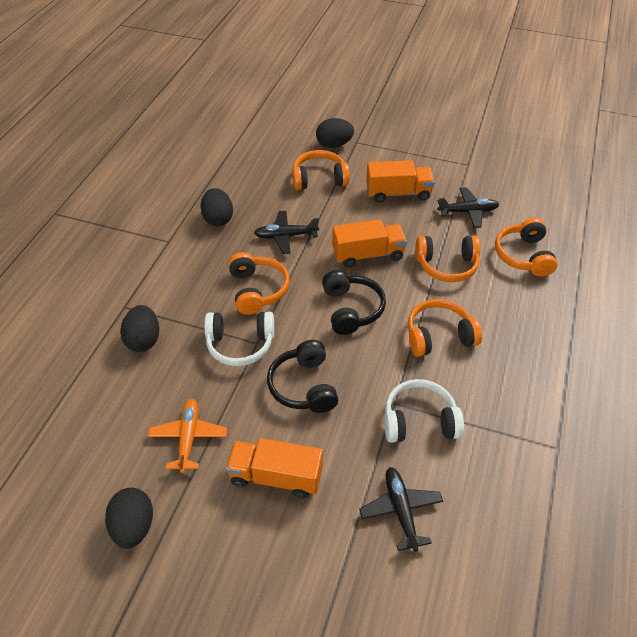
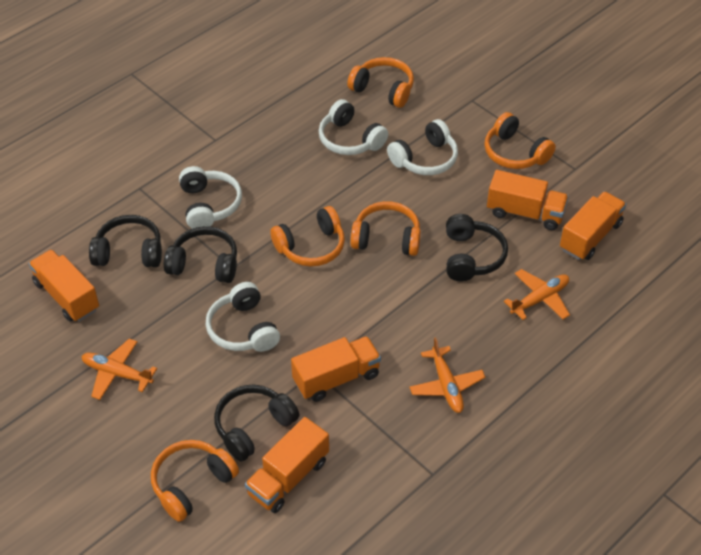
black egg: [105,488,153,549] [120,305,159,352] [200,188,233,226] [316,118,354,148] = 4 -> none = 0
black headphones: [267,340,338,413] [322,270,386,335] = 2 -> [89,215,162,267] [164,226,237,283] [214,384,299,461] [446,214,508,282] = 4
black plane: [254,211,319,254] [359,467,443,552] [437,187,499,228] = 3 -> none = 0
orange plane: [148,399,227,473] = 1 -> [82,338,157,400] [409,337,485,413] [504,269,570,320] = 3
orange truck: [226,438,323,498] [332,219,407,268] [366,160,434,202] = 3 -> [29,250,99,322] [245,417,329,513] [291,336,381,402] [487,170,569,230] [560,192,626,260] = 5
white headphones: [204,312,274,366] [384,379,464,443] = 2 -> [179,166,242,229] [206,282,280,352] [319,99,388,155] [387,119,458,175] = 4

